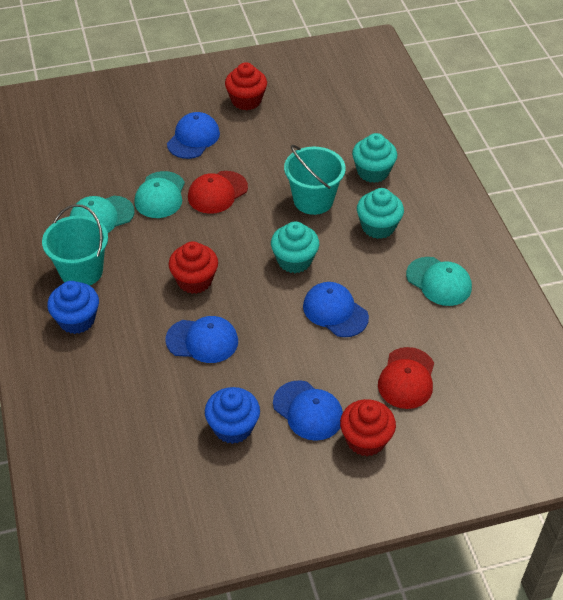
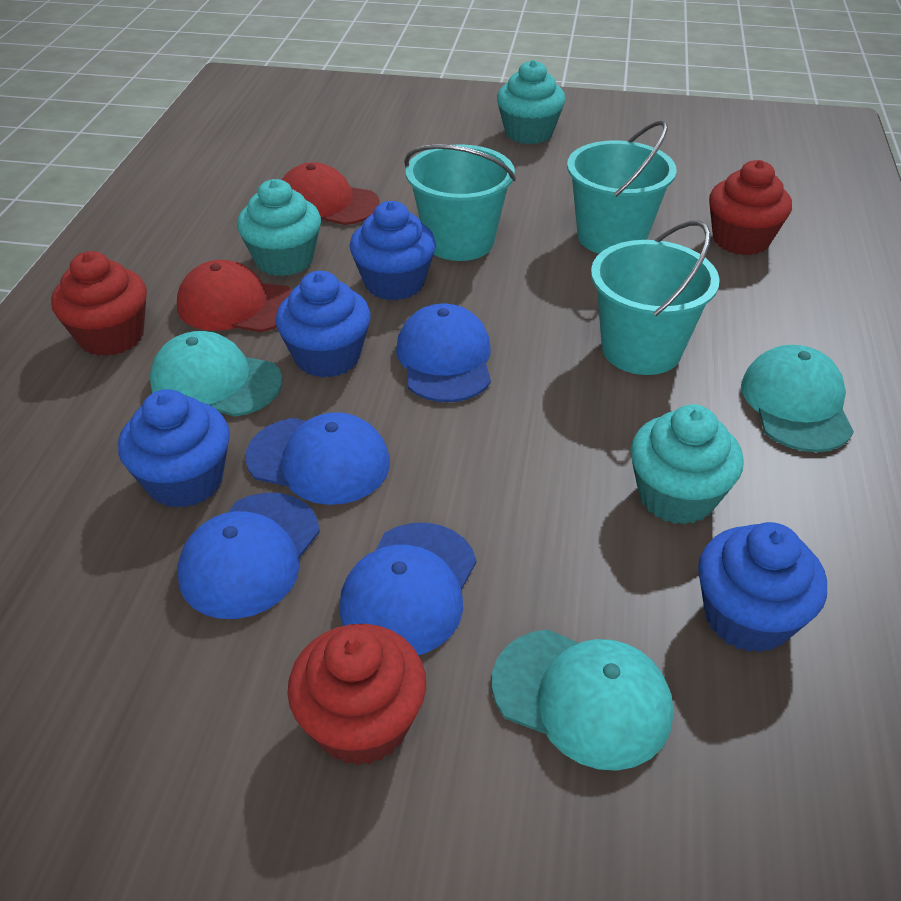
blue cupcake: [47,281,99,334] [205,387,260,444] = 2 -> [118,389,230,508] [275,271,371,378] [350,201,436,300] [698,522,827,653] = 4
turquoise bucket: [42,204,108,286] [284,145,346,215] = 2 -> [404,144,516,261] [567,120,677,254] [591,220,720,375] = 3

